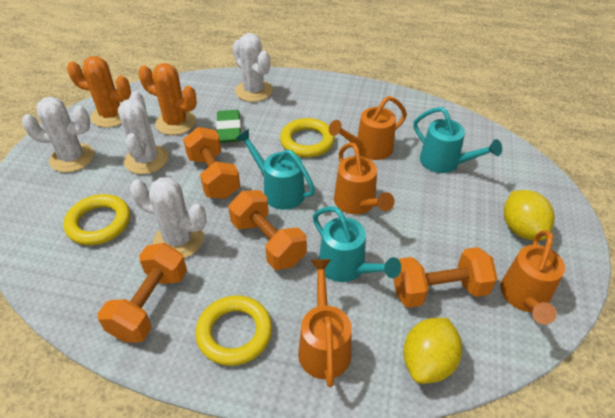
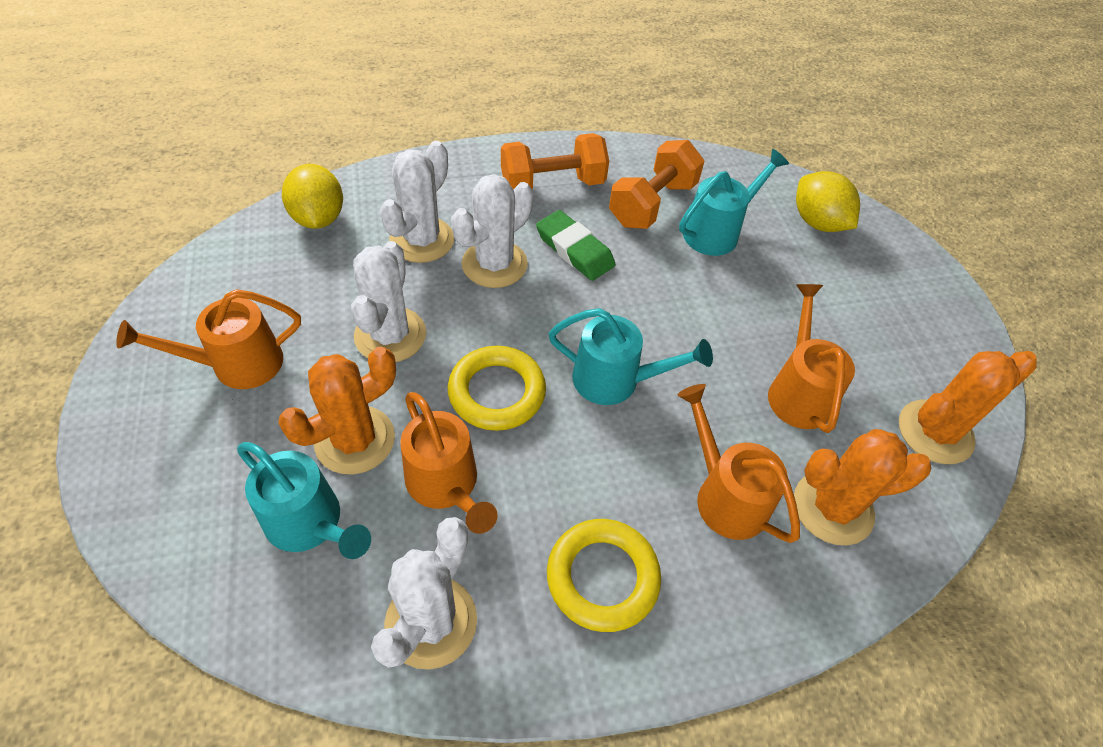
orange cactus: [67,56,131,128] [138,63,197,135] = 2 -> [278,346,396,474] [794,429,931,545] [899,351,1037,464] = 3
orange dumbbell: [97,243,187,343] [183,127,240,199] [228,190,307,270] [393,247,498,308] = 4 -> [501,133,609,190] [609,140,705,229] = 2
yellow ring: [63,194,130,245] [195,295,272,366] [280,118,335,157] = 3 -> [448,346,546,431] [547,519,661,632] = 2

